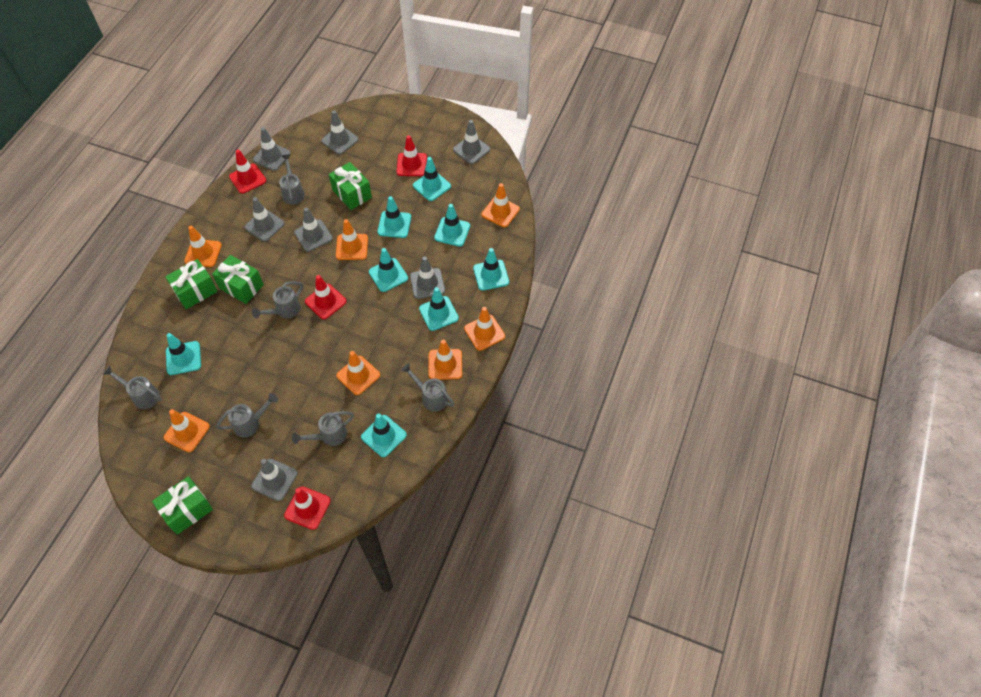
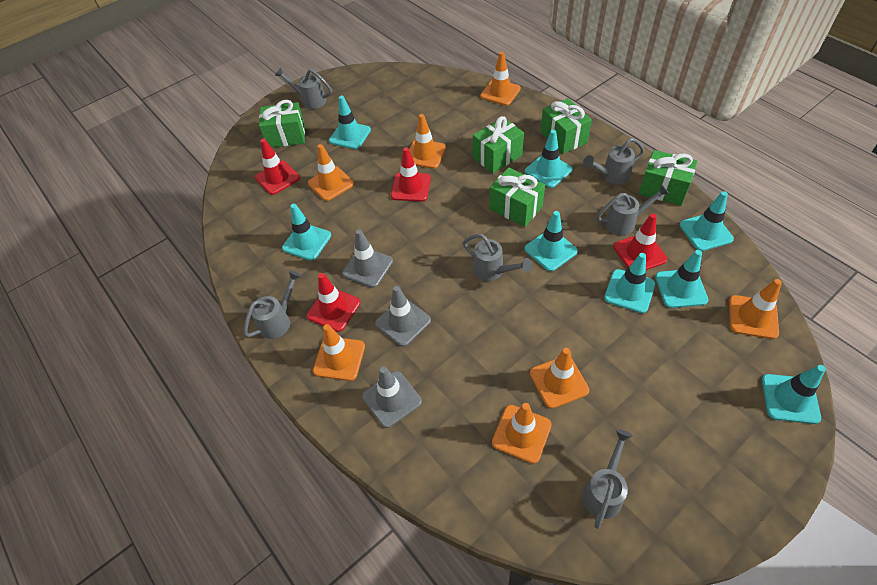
green gift: [152,476,213,535] [165,259,218,309] [212,255,264,304] [329,162,372,210] = 4 -> [259,100,305,148] [473,116,524,173] [489,167,545,227] [541,98,592,154] [639,150,697,206] = 5
grey traffic cone: [245,197,285,242] [251,459,298,501] [253,127,291,171] [294,208,333,252] [321,110,359,155] [410,257,445,299] [453,120,490,164] = 7 -> [342,229,393,288] [362,367,422,428] [375,286,431,347] = 3

